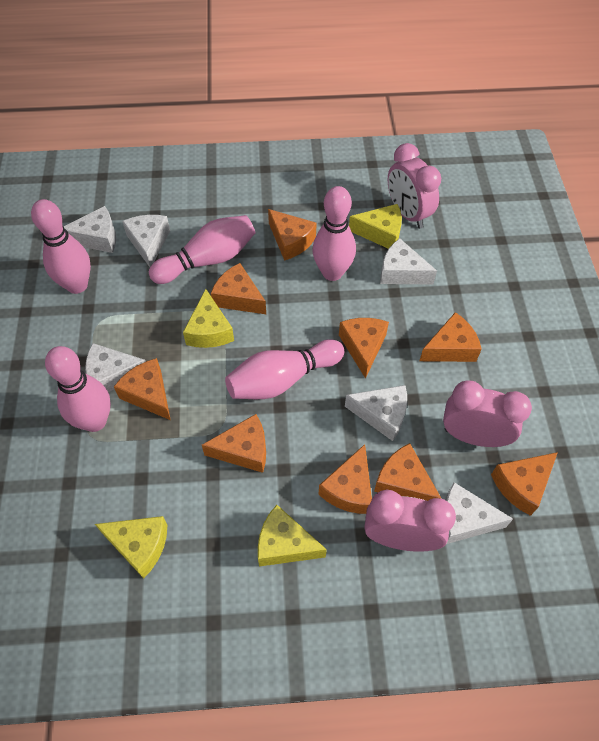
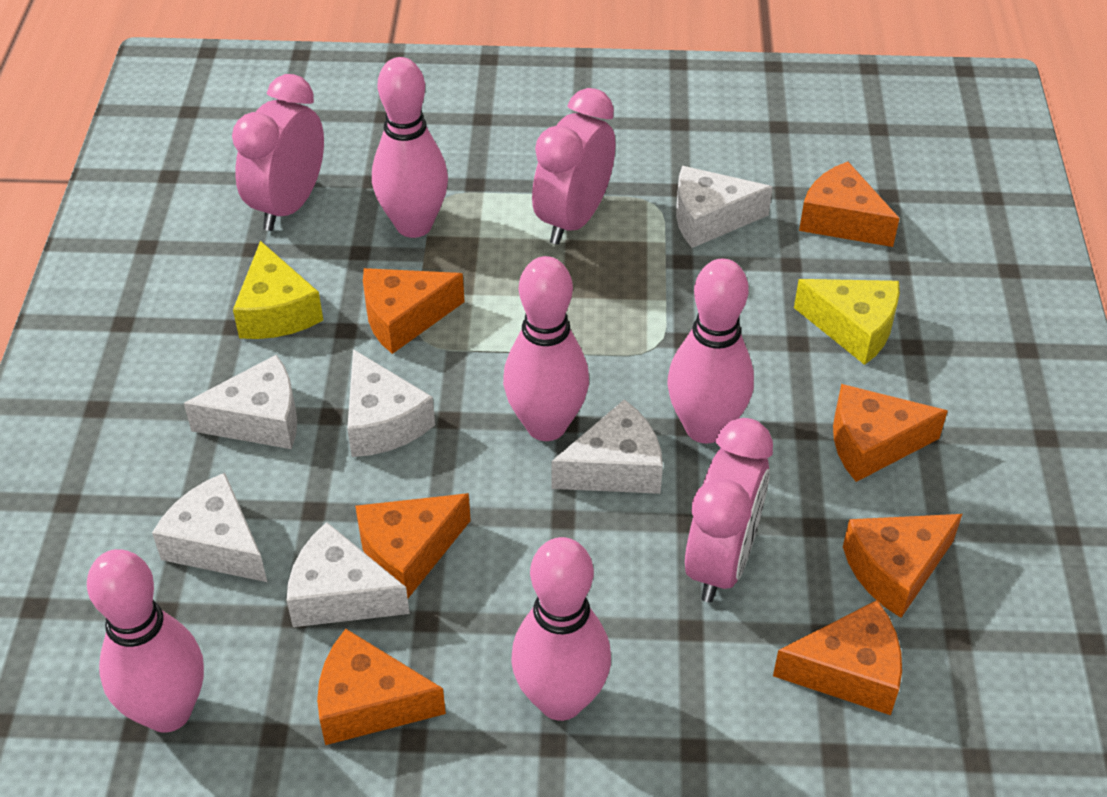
orange cheese: [114,358,171,420] [202,414,266,473] [211,263,266,314] [268,209,317,261] [318,444,372,514] [339,318,389,379] [374,443,442,501] [419,312,482,362] [491,452,558,516] = 9 -> [317,629,446,745] [355,493,471,598] [363,268,464,354] [773,600,902,715] [799,162,900,247] [833,384,948,482] [843,514,962,618] = 7
yellow cheese: [95,516,167,579] [183,289,234,348] [258,505,327,567] [349,204,402,249] = 4 -> [233,241,323,339] [794,279,900,365] = 2

